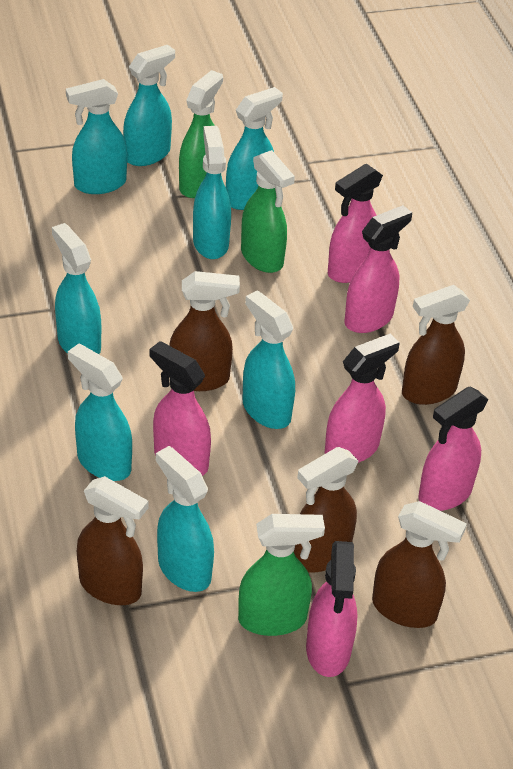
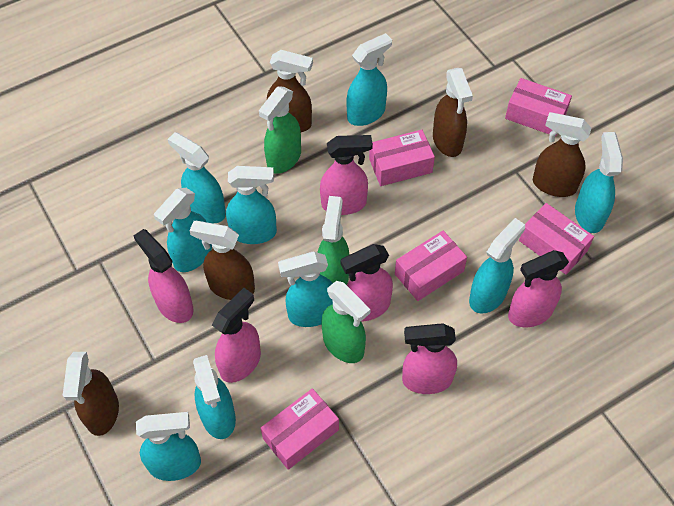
pink box: none = 0 -> [261,388,339,470] [369,130,435,186] [395,231,467,301] [505,78,572,137] [519,203,594,275] = 5
turquoise spray bottle: [52,223,101,354] [66,79,127,194] [68,344,132,481] [123,45,175,166] [156,446,214,592] [193,126,231,259] [226,87,283,210] [242,290,295,429] = 8 -> [136,412,201,481] [154,188,212,272] [167,132,226,223] [193,355,236,439] [226,166,277,244] [278,251,333,327] [346,33,392,126] [469,218,525,313] [575,132,623,233] = 9

